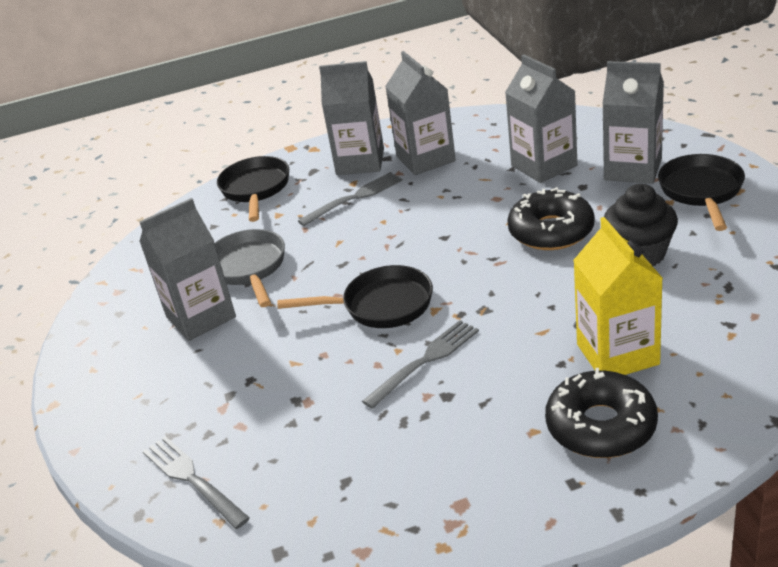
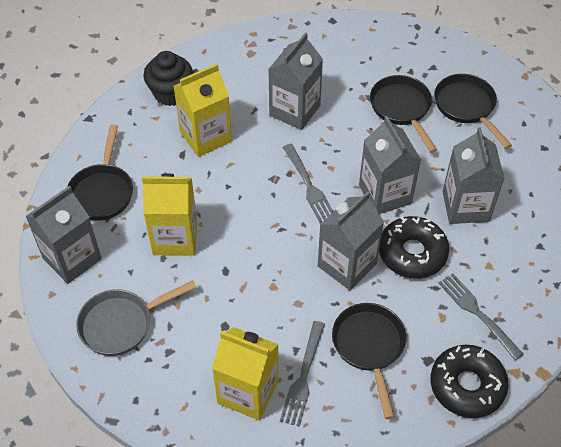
black pan: [217,156,289,222] [277,265,433,328] [658,154,745,231] = 3 -> [67,124,133,221] [332,303,406,419] [370,75,437,153] [435,74,512,149] = 4
yellow carton: [573,217,663,375] = 1 -> [142,174,197,256] [174,64,232,157] [212,327,279,421] = 3

